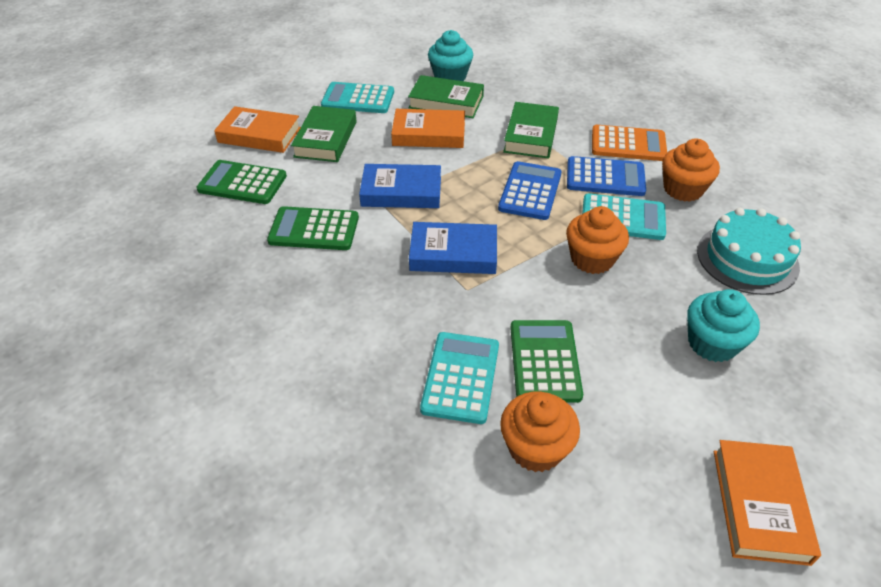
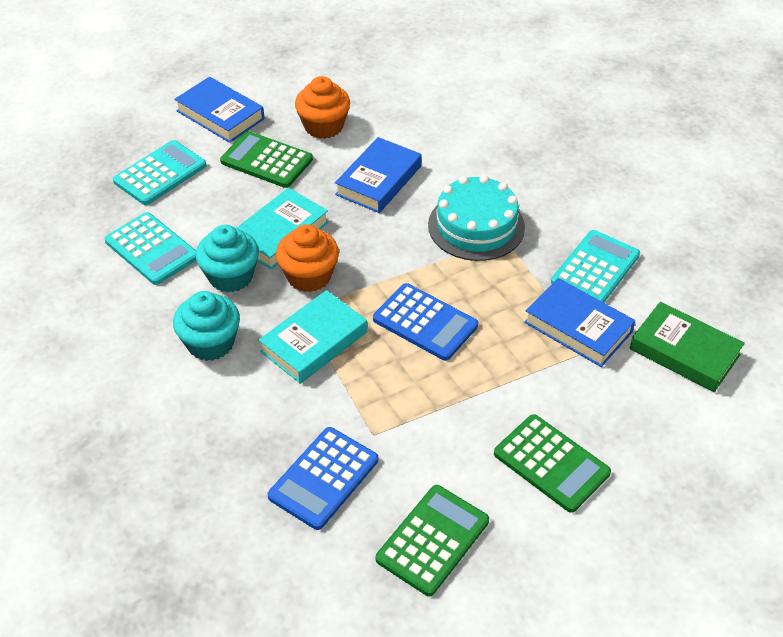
blue book: [359,164,441,208] [409,222,497,274] = 2 -> [174,77,264,143] [335,137,422,213] [524,278,635,367] = 3
green book: [291,106,357,162] [408,75,484,118] [503,102,559,159] = 3 -> [630,302,745,392] = 1
orange book: [214,106,301,153] [391,109,465,148] [714,440,821,566] = 3 -> none = 0
orange calculator: [592,125,667,161] = 1 -> none = 0
orange cupcake: [500,392,580,472] [566,206,629,274] [662,138,720,202] = 3 -> [276,224,339,292] [295,76,350,139] = 2
turquoise book: none = 0 -> [237,188,329,269] [259,290,367,384] = 2

